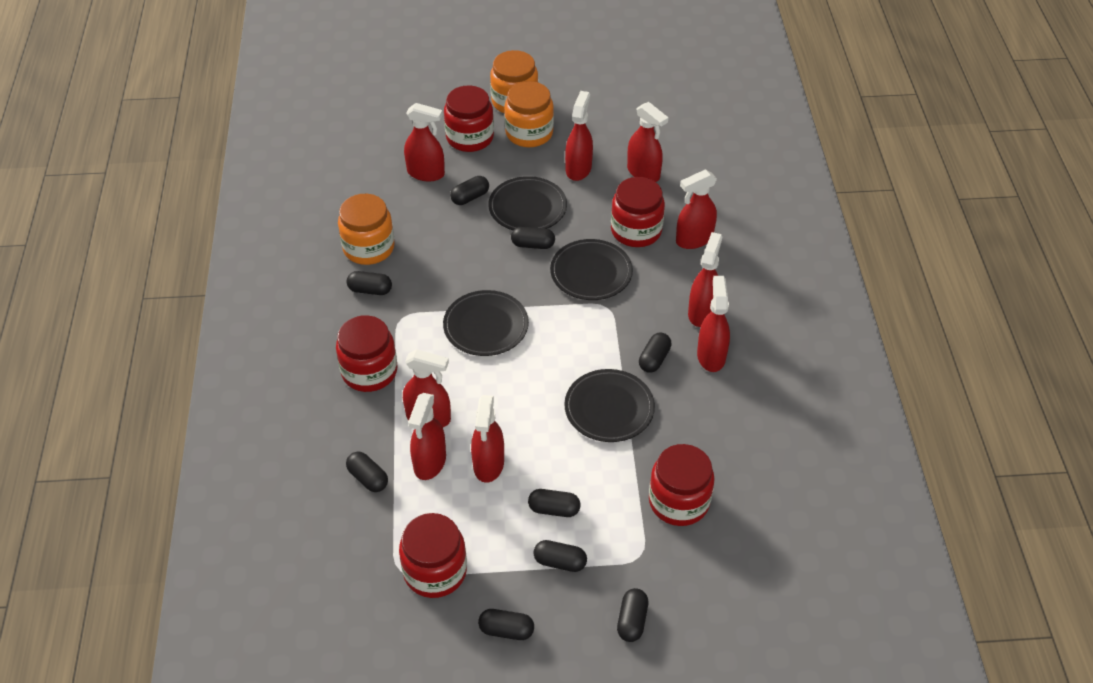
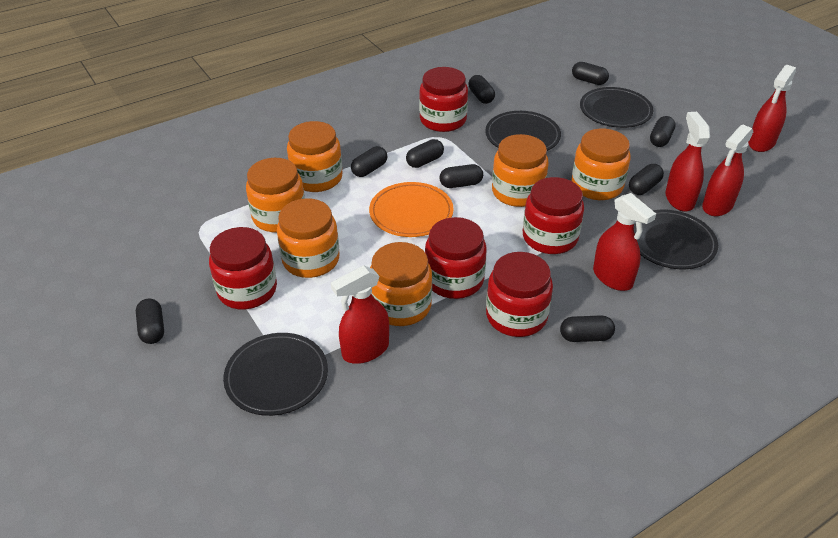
orange jar: [338,194,395,265] [490,50,538,113] [504,81,554,147] = 3 -> [246,158,305,233] [277,198,340,278] [287,121,343,192] [370,242,432,326] [492,134,549,207] [571,129,630,200] = 6
orange plate: none = 0 -> [369,182,454,237] = 1
red spray bottle: [403,349,451,427] [404,103,445,182] [408,393,446,480] [471,395,504,483] [565,91,593,181] [627,102,669,182] [676,169,717,249] [688,232,722,327] [697,276,730,372] = 9 -> [331,265,389,364] [593,193,656,291] [665,112,710,212] [702,124,753,216] [748,65,796,152] = 5

